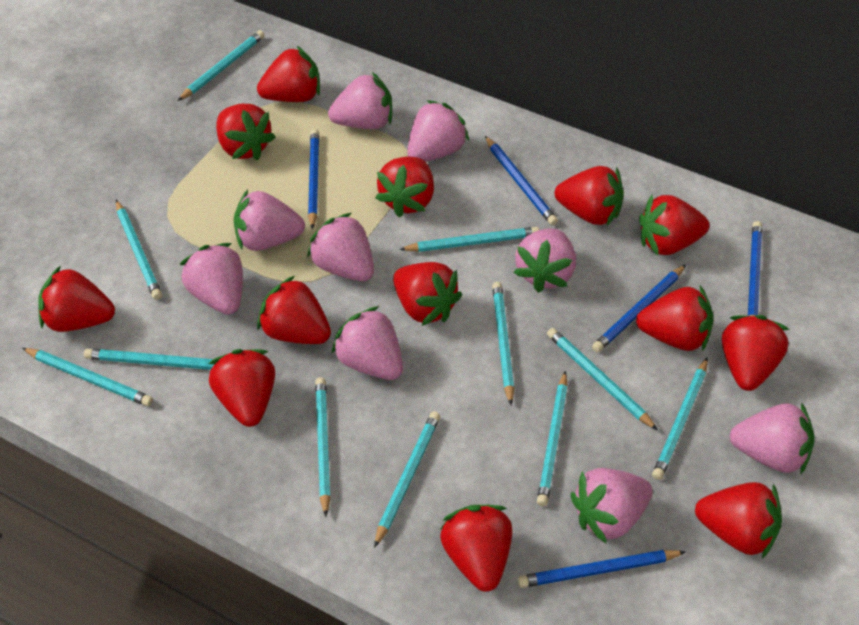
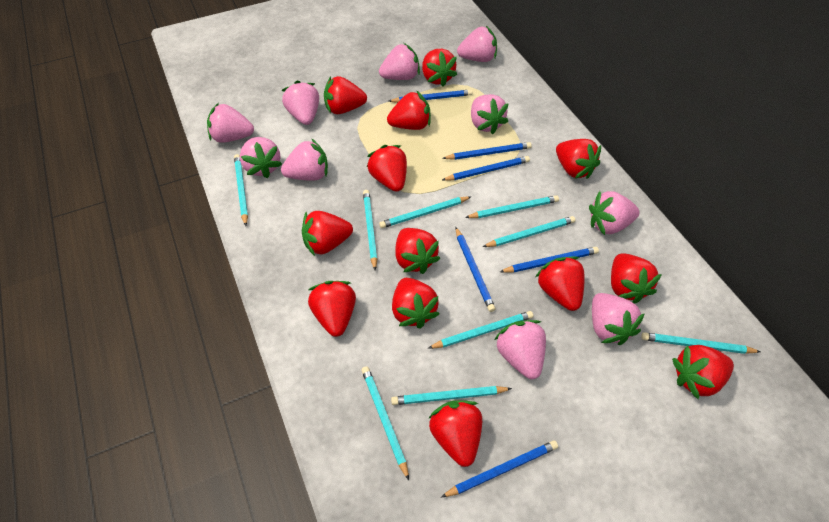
blue pencil: [308,129,320,230] [485,136,558,225] [518,550,685,588] [592,265,686,352] [748,221,762,316] = 5 -> [389,89,472,103] [441,440,558,497] [442,142,532,160] [442,156,530,181] [455,227,495,312] [500,247,599,273] = 6
pink strawberry: [179,243,243,315] [233,189,305,251] [307,213,374,281] [328,72,392,129] [331,306,403,380] [407,100,469,162] [514,228,576,293] [571,468,653,543] [730,403,814,475] = 9 -> [207,103,254,143] [240,137,282,178] [281,138,328,181] [282,81,319,125] [379,43,420,80] [457,26,497,62] [471,94,509,134] [494,320,546,379] [589,191,640,235] [592,293,645,345] = 10
turquoise pencil: [22,348,153,406] [84,348,214,370] [116,200,162,300] [178,30,264,101] [315,377,331,517] [374,412,440,548] [399,227,539,252] [492,282,514,405] [537,371,568,506] [547,328,658,430] [652,357,708,480] = 11 -> [234,154,248,226] [361,366,409,480] [363,190,377,271] [379,196,471,228] [391,386,512,405] [428,311,533,349] [465,195,559,218] [483,216,575,247] [641,332,761,354] = 9

